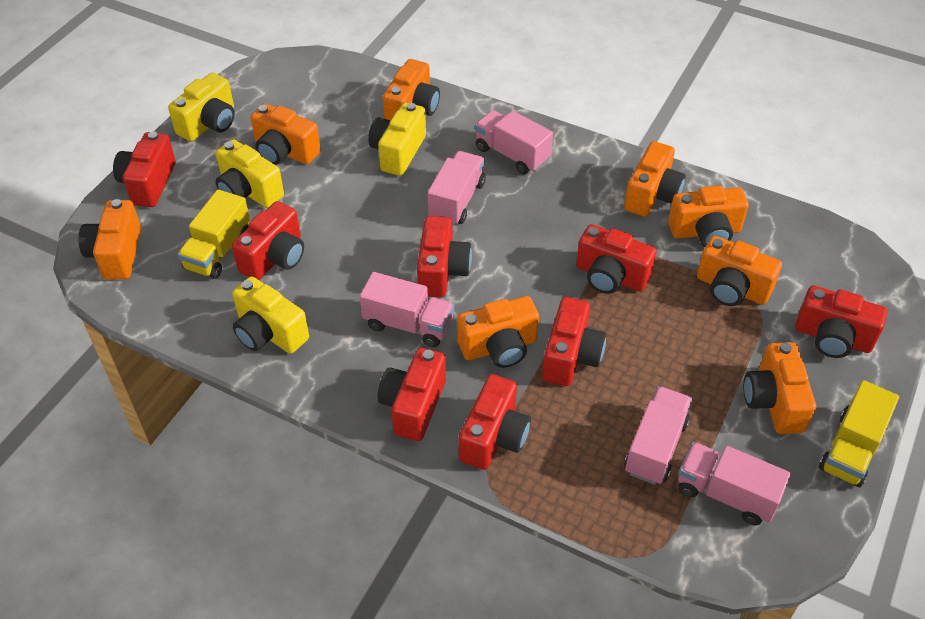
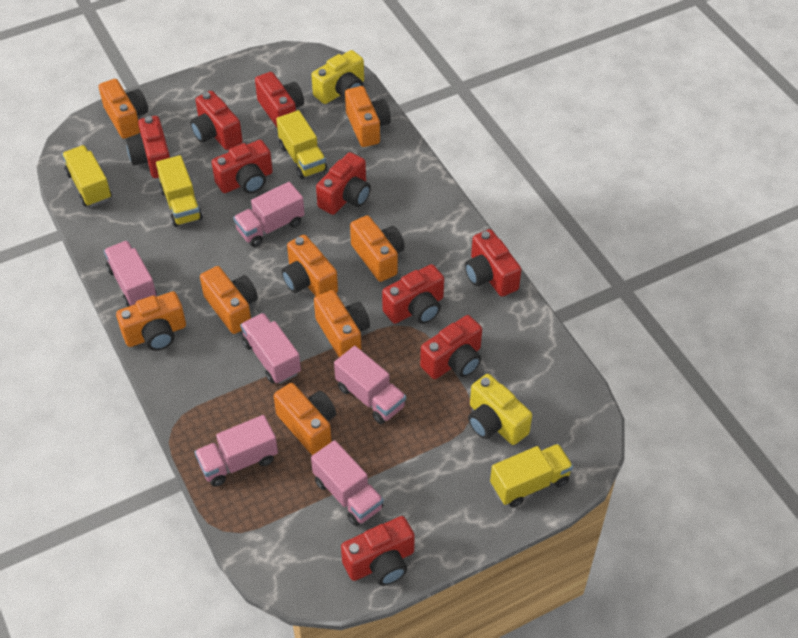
pink truck: [360,272,454,347] [427,151,486,225] [475,110,553,175] [624,386,692,485] [678,442,791,526] = 5 -> [104,241,157,307] [195,415,278,487] [233,182,305,247] [240,313,301,384] [311,440,384,526] [334,346,406,424] = 6
red camera: [113,132,176,207] [232,201,304,280] [378,348,446,441] [417,216,472,298] [459,374,531,470] [542,297,606,386] [576,224,657,294] [795,285,887,358] = 8 -> [126,116,170,178] [190,91,243,150] [212,140,273,194] [255,72,304,127] [316,152,371,215] [341,516,415,586] [382,264,444,324] [420,315,482,379] [465,229,521,297] = 9
yellow camera: [168,73,235,141] [216,139,284,208] [232,276,309,354] [368,103,426,176] = 4 -> [311,50,364,104] [468,374,532,445] = 2
yellow truck: [177,189,250,279] [819,380,899,487] = 2 -> [62,145,112,207] [156,155,203,227] [276,110,327,179] [490,444,573,508] = 4

